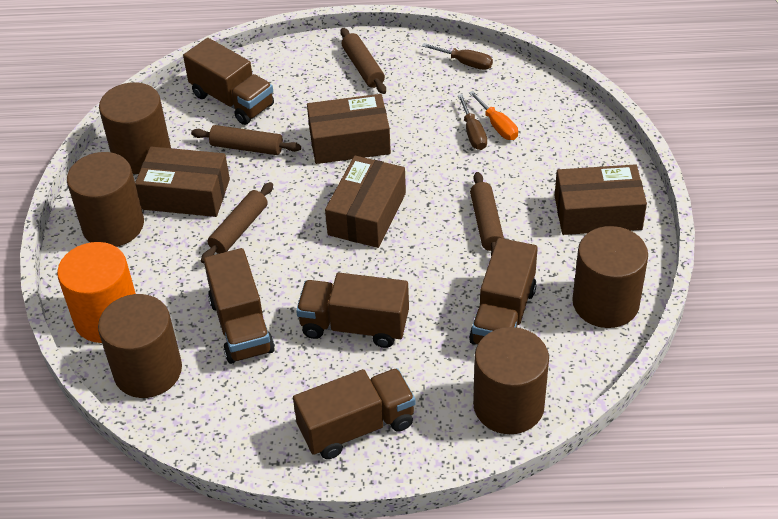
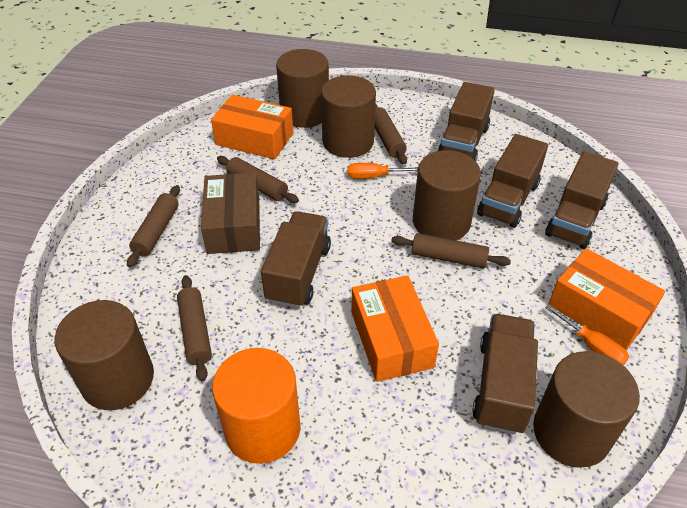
brown box: [135,147,230,217] [307,94,391,164] [325,156,406,248] [555,164,647,235] = 4 -> [201,173,260,254] = 1
brown rolling pin: [191,125,301,155] [201,182,273,264] [340,28,386,94] [470,172,504,256] = 4 -> [127,185,180,267] [177,275,212,381] [217,156,299,203] [375,104,407,164] [391,233,511,268] = 5
brown screwdriver: [422,43,493,70] [458,94,487,150] = 2 -> none = 0
orange box: none = 0 -> [211,95,293,159] [351,275,439,382] [549,248,665,350] = 3
orange screwdriver: [469,91,518,140] = 1 -> [347,163,418,179] [545,304,629,365] = 2

